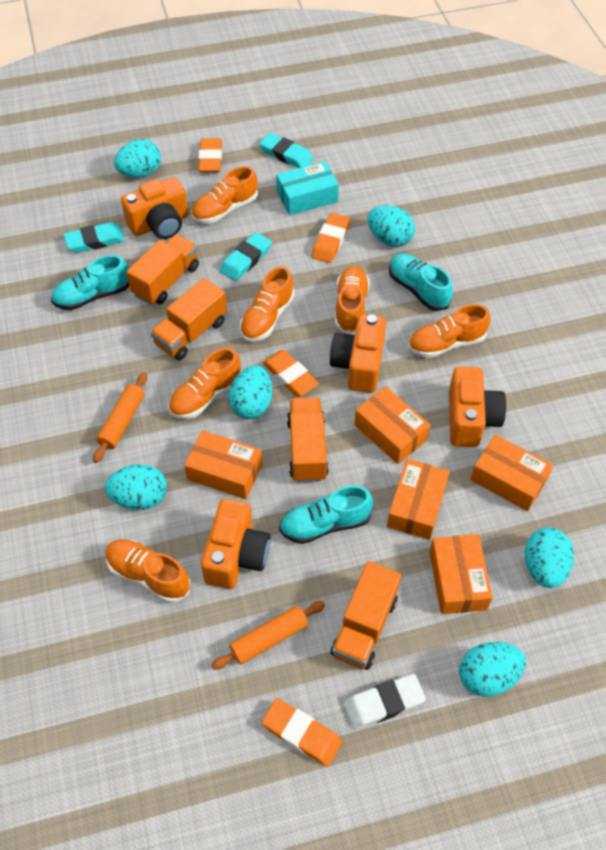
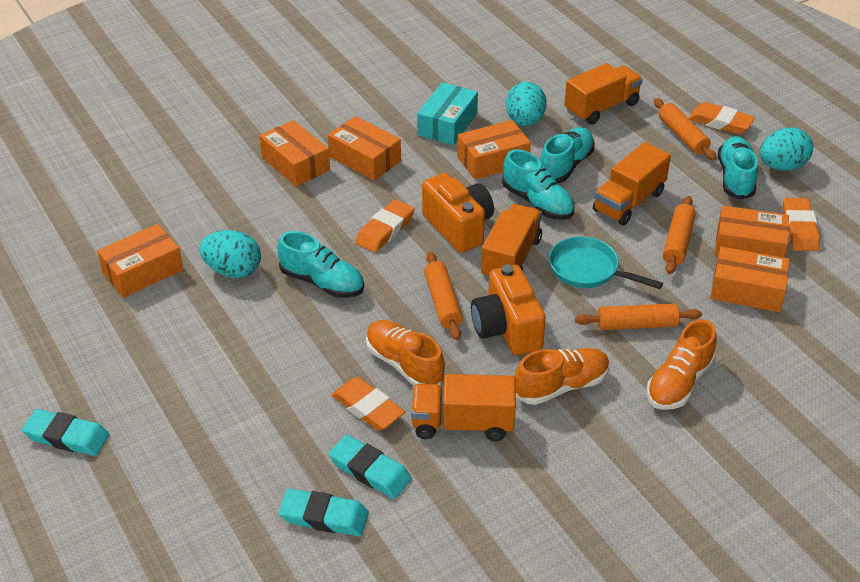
orange box: [184,430,262,499] [354,386,430,464] [387,459,450,540] [429,534,493,614] [470,435,553,511] = 5 -> [97,224,183,298] [259,120,330,187] [328,116,401,181] [457,120,531,180] [710,246,790,312] [715,205,789,258] = 6
orange camera: [121,177,188,239] [201,499,271,589] [330,314,386,393] [449,366,506,447] = 4 -> [422,173,494,253] [471,265,546,355] = 2
orange rolling pin: [93,372,147,463] [211,601,325,670] = 2 -> [424,252,463,340] [575,303,702,330] [654,98,717,160] [663,196,696,274] = 4
orange shoe: [105,540,190,603] [168,348,241,419] [191,166,258,223] [240,266,295,342] [335,266,370,334] [408,304,491,358] = 6 -> [366,320,445,386] [515,348,610,405] [647,319,717,410] = 3
turquoise egg: [105,464,167,510] [114,139,161,178] [228,366,272,419] [368,205,415,247] [459,642,526,697] [525,527,574,588] = 6 -> [199,230,261,278] [506,82,546,126] [759,127,813,171] = 3
turquoise pan: none = 0 -> [549,236,663,289] = 1
turquoise shoe: [51,255,129,310] [279,485,373,544] [389,253,453,311] = 3 -> [277,231,364,298] [502,149,575,220] [540,127,595,183] [718,136,758,200] = 4
white eraser: [344,674,426,730] = 1 -> none = 0

